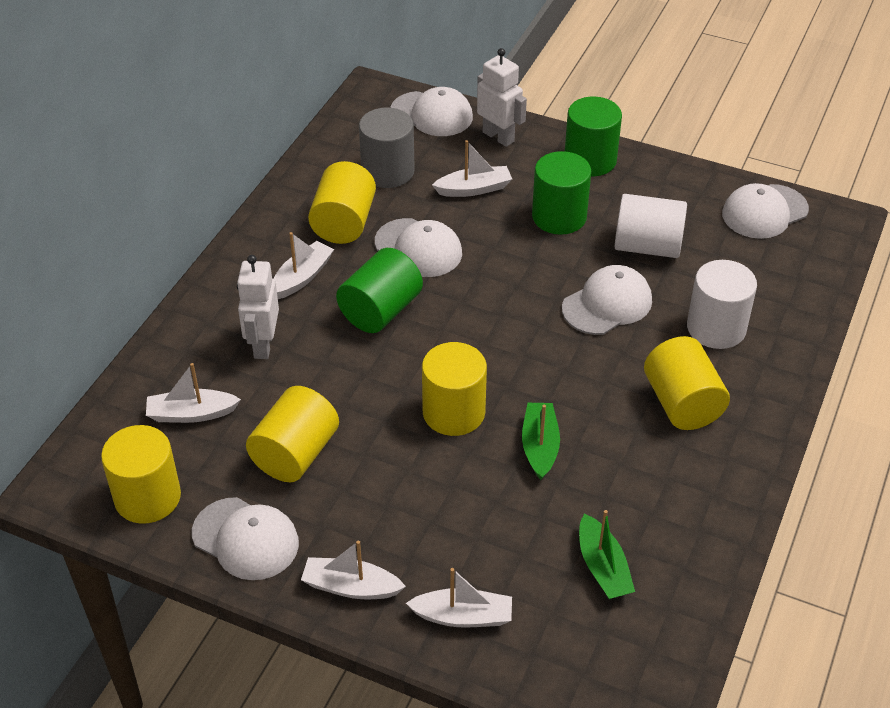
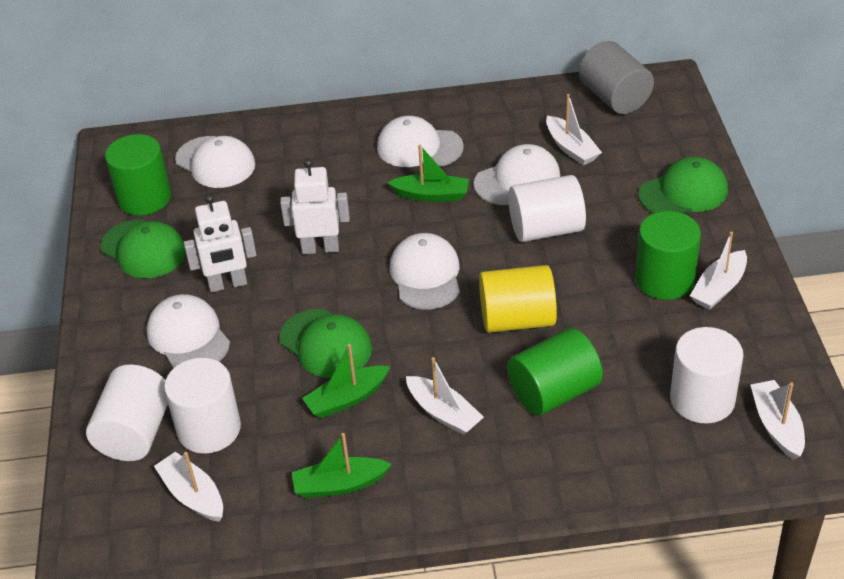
green boat: [522,403,560,480] [579,510,635,599] = 2 -> [292,433,392,498] [302,344,390,418] [387,145,469,202] = 3
green cap: none = 0 -> [100,220,186,278] [280,309,372,378] [638,157,728,214] = 3
white cylinder: [615,194,687,258] [687,260,757,349] = 2 -> [86,364,168,461] [164,358,241,454] [508,175,586,242] [670,327,743,423] = 4
yellow cylinder: [101,425,181,523] [246,386,339,482] [308,161,376,244] [422,342,487,436] [644,336,730,430] = 5 -> [479,265,557,333] = 1

